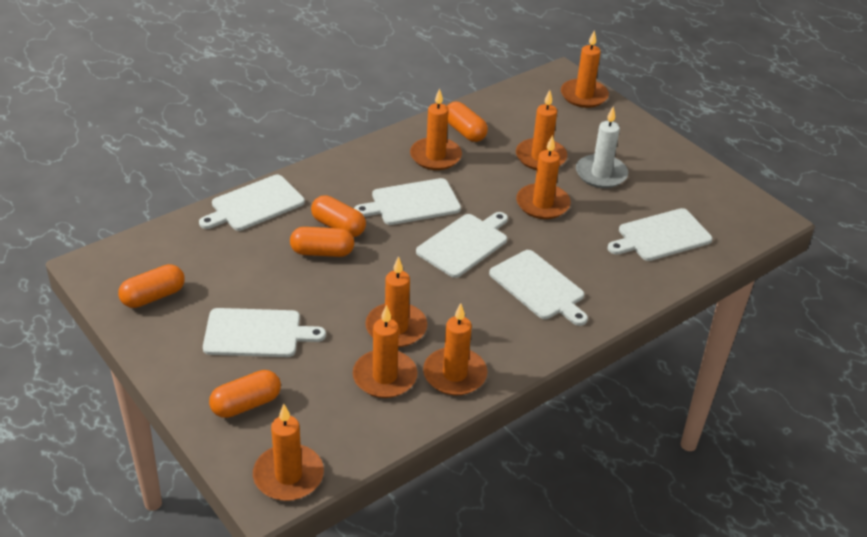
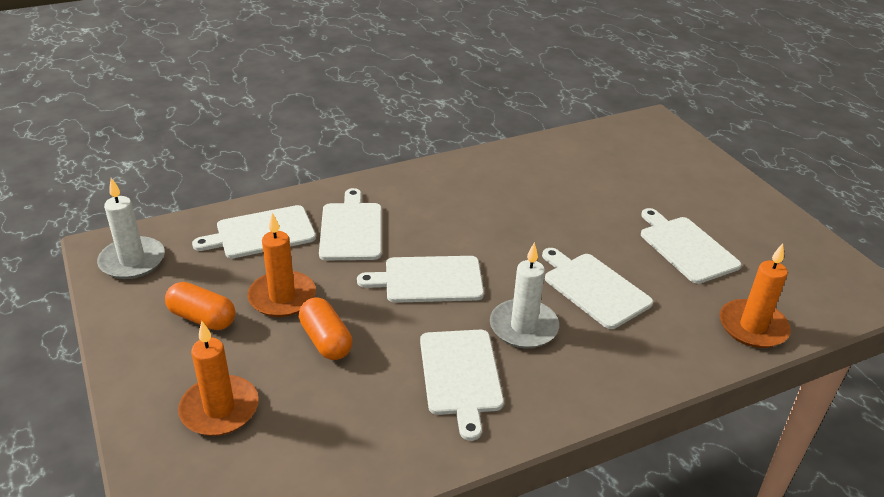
orange candle: [253,404,324,501] [353,305,417,398] [365,256,427,347] [410,88,462,170] [423,303,487,395] [516,90,567,170] [516,135,571,219] [561,30,609,108] = 8 -> [178,321,259,436] [247,213,316,317] [720,244,791,348] = 3
orange capsule: [118,264,185,308] [209,370,281,418] [290,227,354,257] [311,195,366,237] [447,102,488,142] = 5 -> [165,282,236,330] [299,297,352,360] = 2
white candle: [576,106,628,188] = 1 -> [97,178,165,279] [490,242,559,348] = 2

